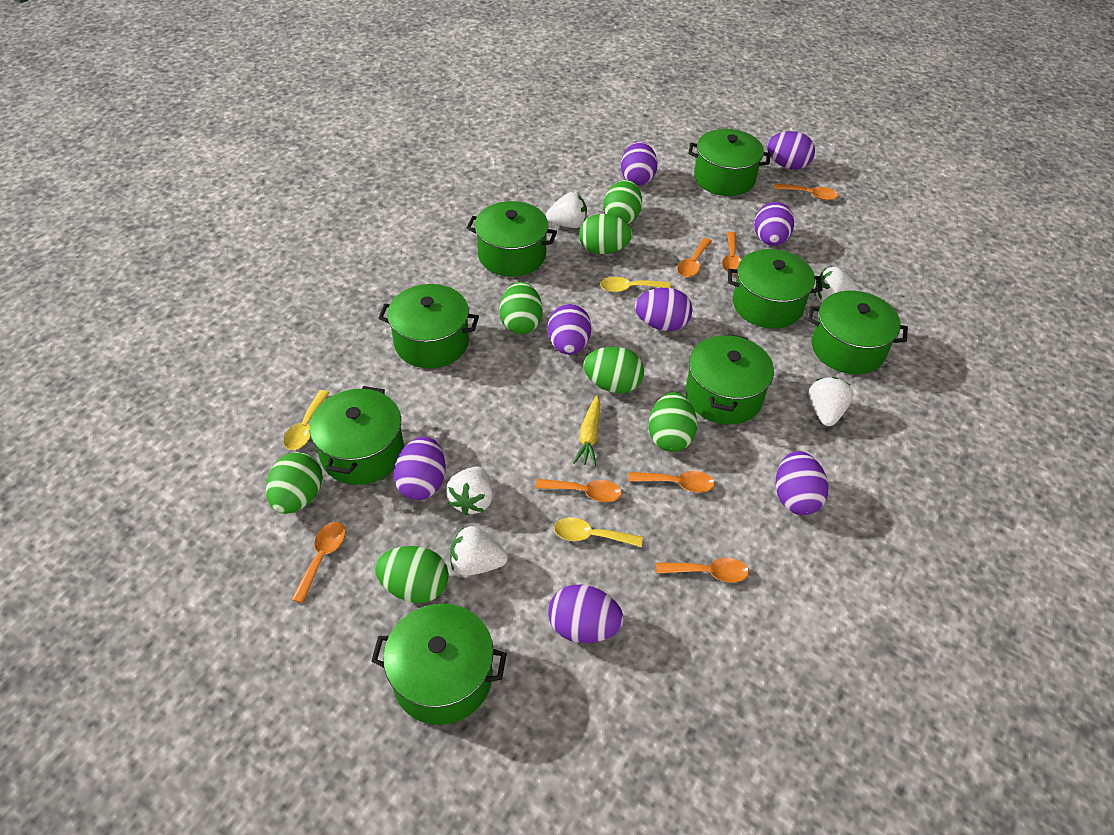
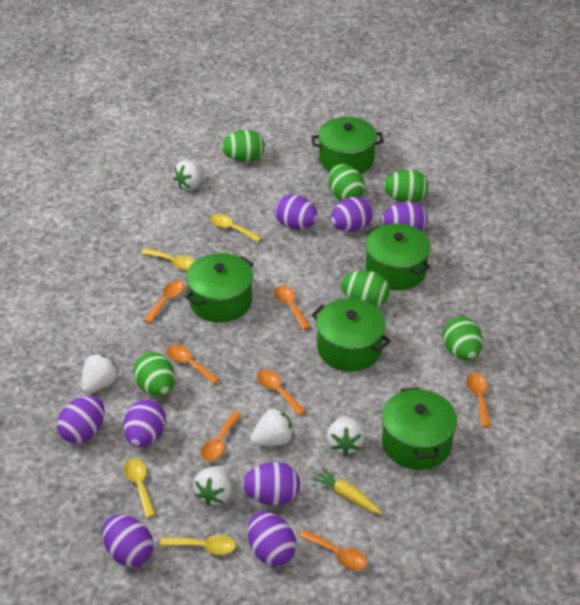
green egg: [266,452,323,514] [375,546,449,603] [500,282,543,334] [579,214,633,254] [583,347,644,393] [603,180,642,224] [649,392,697,452] = 7 -> [133,352,175,397] [222,130,265,162] [329,164,365,201] [341,270,390,307] [384,169,428,202] [443,317,483,360] = 6
green pot: [309,386,404,485] [371,604,507,725] [378,284,479,368] [466,201,557,277] [685,334,774,425] [688,129,770,196] [728,249,822,329] [808,291,908,374] = 8 -> [185,253,254,323] [311,117,384,174] [312,298,391,372] [365,223,431,291] [382,387,457,470] = 5
yellow spoon: [283,390,329,450] [554,517,643,547] [600,277,671,292] = 3 -> [124,458,156,518] [141,248,195,270] [160,535,236,555] [210,214,262,242] = 4

